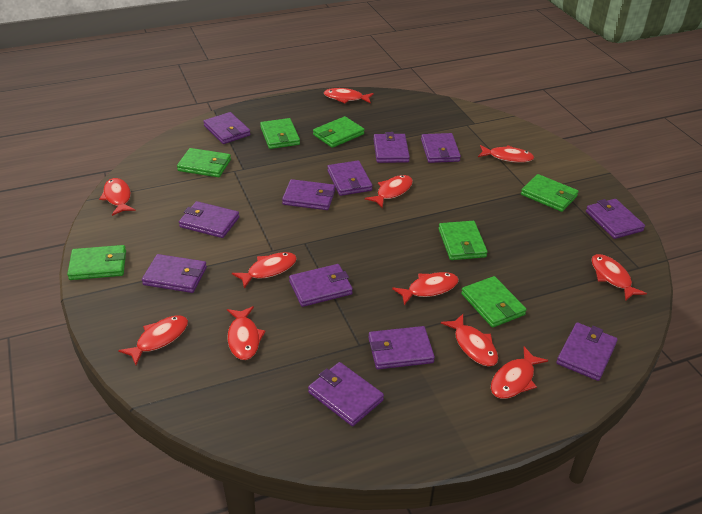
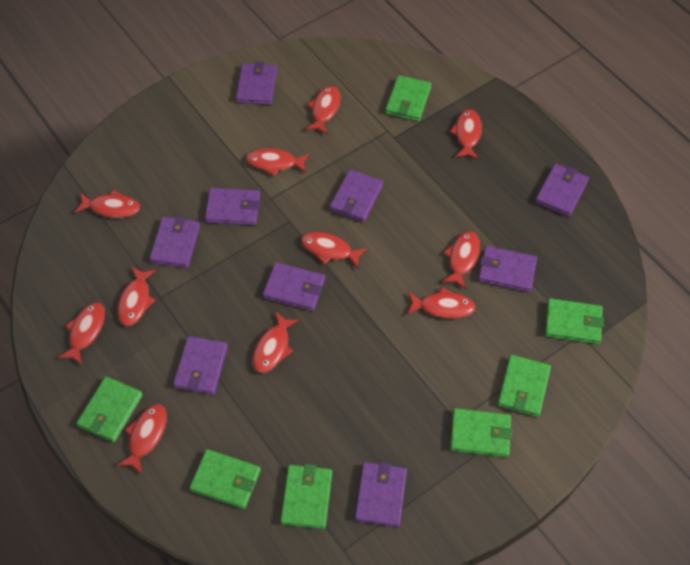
purple wallet: [142,254,207,293] [179,201,239,238] [203,112,251,144] [282,179,335,210] [289,264,353,307] [308,362,384,426] [327,161,373,196] [368,326,435,369] [374,132,410,163] [421,133,461,163] [556,322,618,381] [586,199,645,239] = 12 -> [149,216,200,268] [173,336,228,395] [205,188,260,225] [236,62,277,105] [263,262,325,311] [330,169,383,223] [355,462,407,528] [478,246,537,292] [535,163,589,217] = 9

